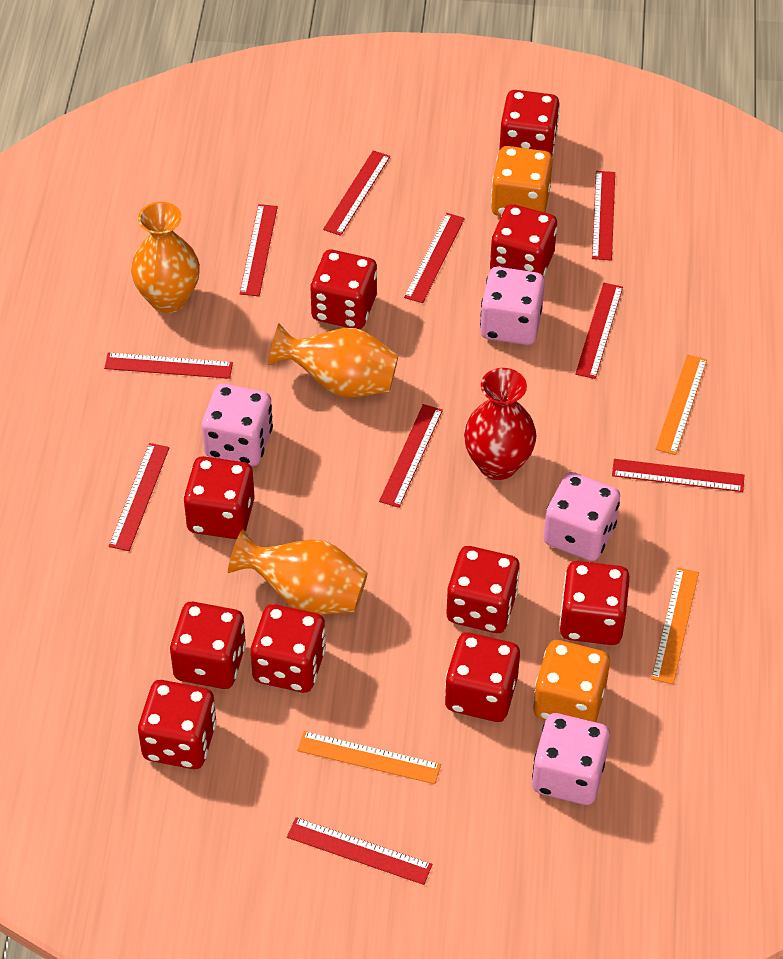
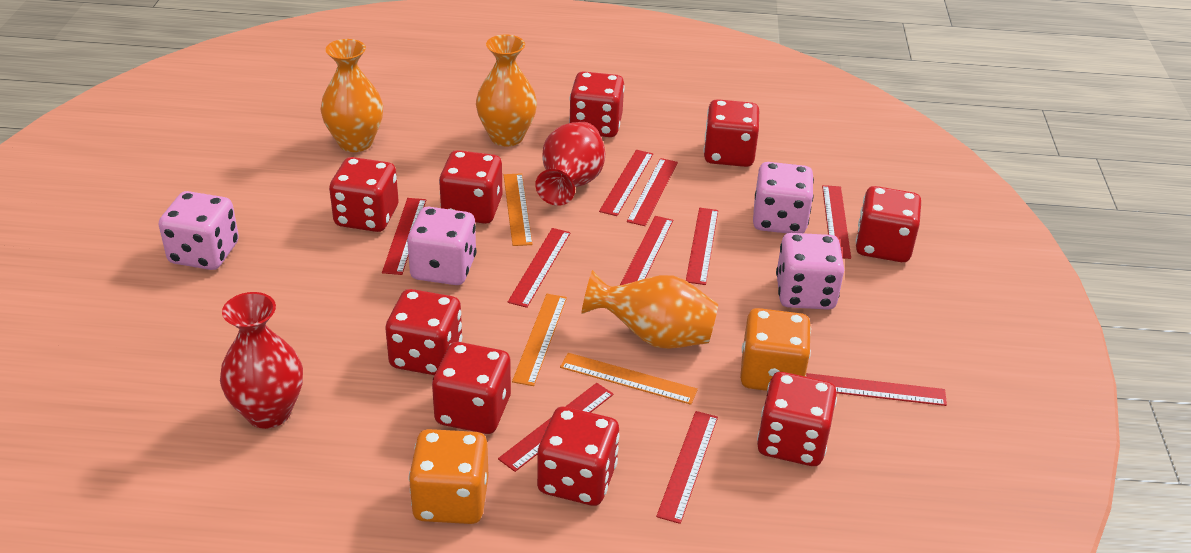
red dice: [138,680,217,769] [170,602,246,689] [183,456,255,539] [251,604,326,693] [310,250,377,329] [445,632,520,722] [447,546,520,633] [490,204,557,277] [499,90,560,155] [559,561,630,645] = 10 -> [329,157,398,232] [385,289,462,375] [432,342,511,434] [439,150,502,224] [537,407,620,506] [569,71,625,137] [703,99,759,167] [757,372,837,466] [856,186,921,262] = 9
red vase: [464,368,537,480] = 1 -> [220,292,303,429] [535,122,605,206] = 2

